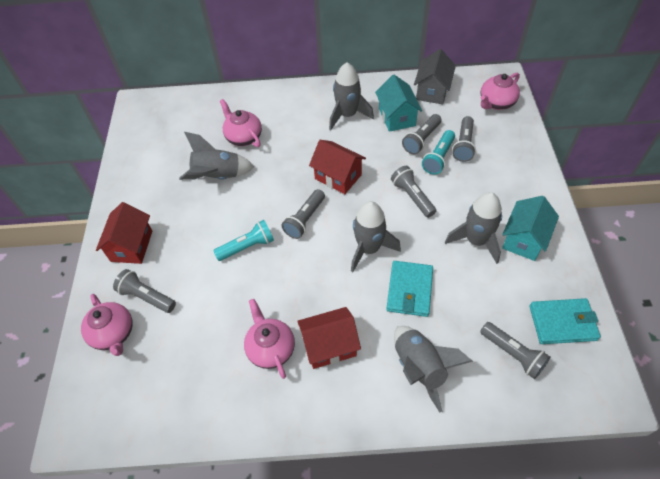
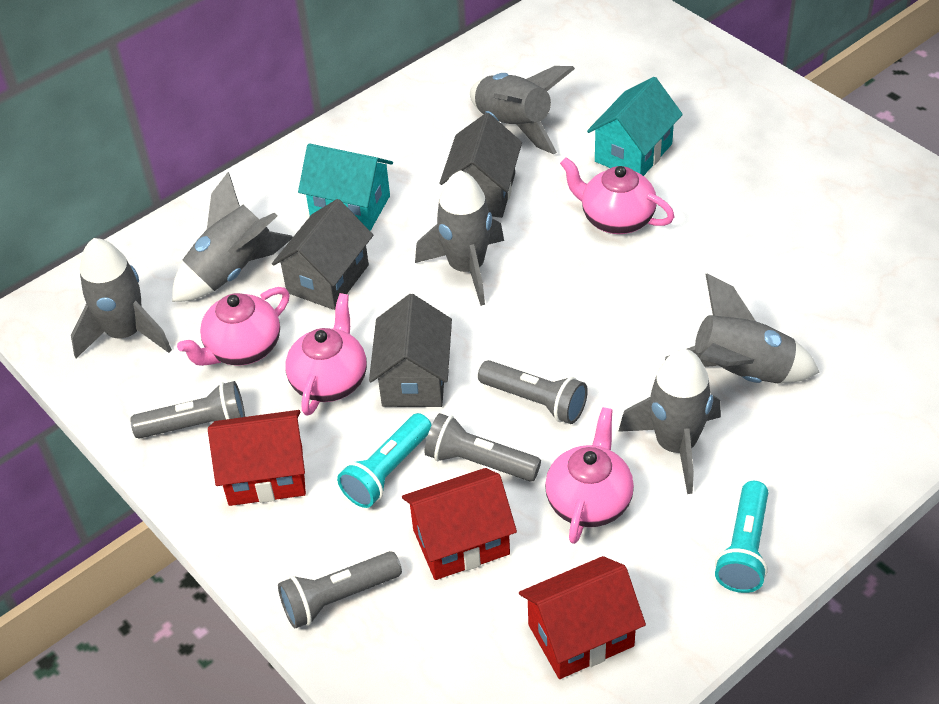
grey flashlight: [113,269,176,313] [281,189,325,239] [391,166,436,218] [402,114,442,154] [452,116,476,162] [480,322,551,379] = 6 -> [130,381,245,439] [278,551,402,628] [424,413,541,482] [478,360,588,424] = 4
grey house: [414,49,456,104] = 1 -> [272,199,373,310] [369,294,452,407] [439,113,522,218] = 3
grey rocket: [179,131,254,180] [329,62,374,130] [351,201,401,272] [394,326,473,412] [445,192,502,264] = 5 -> [71,238,172,358] [172,172,293,302] [415,170,504,306] [470,66,575,154] [618,349,721,494] [665,274,819,383] = 6
turquoise wallet: [386,261,433,317] [529,298,601,344] = 2 -> none = 0

